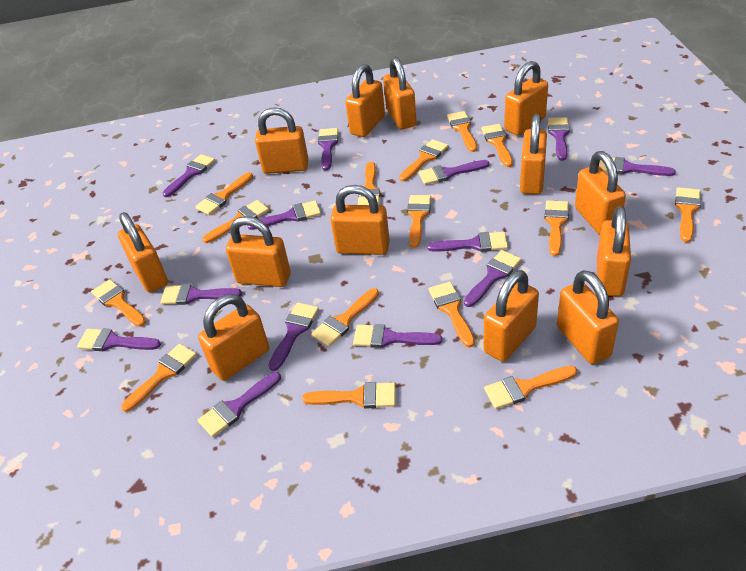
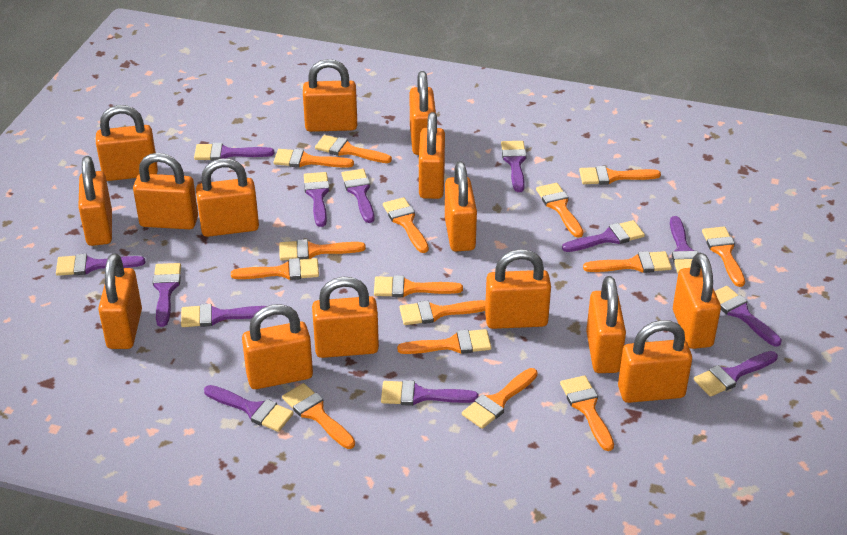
orange padlock: [118,212,168,292] [198,294,269,381] [226,216,291,287] [255,107,309,174] [330,185,390,255] [345,64,385,137] [383,57,417,129] [484,270,539,362] [504,61,548,136] [520,114,547,194] [557,270,619,364] [575,151,626,235] [597,206,631,296] = 13 -> [78,156,112,246] [96,105,158,181] [98,253,142,349] [133,153,198,229] [196,158,259,237] [242,304,313,389] [303,59,357,132] [312,277,379,358] [410,71,436,155] [419,112,445,199] [445,161,477,251] [485,249,551,329] [586,276,626,373] [618,320,692,403] [673,253,721,349] = 15

